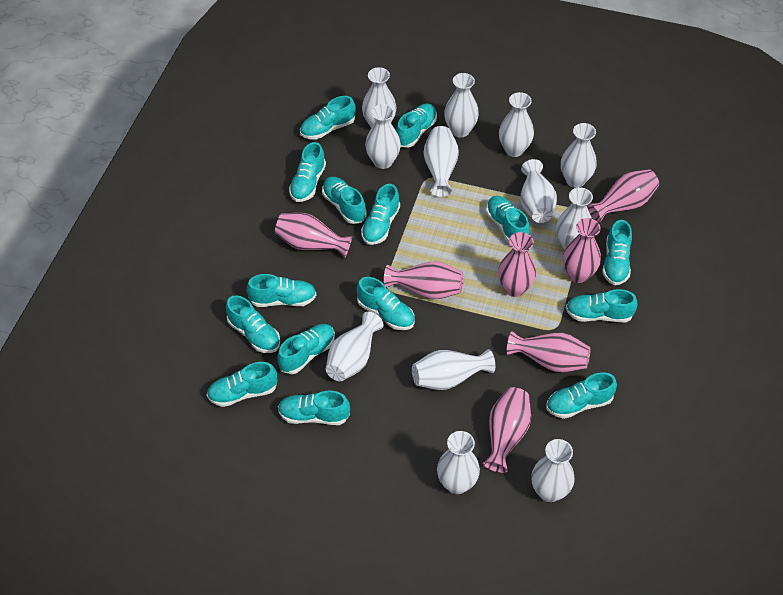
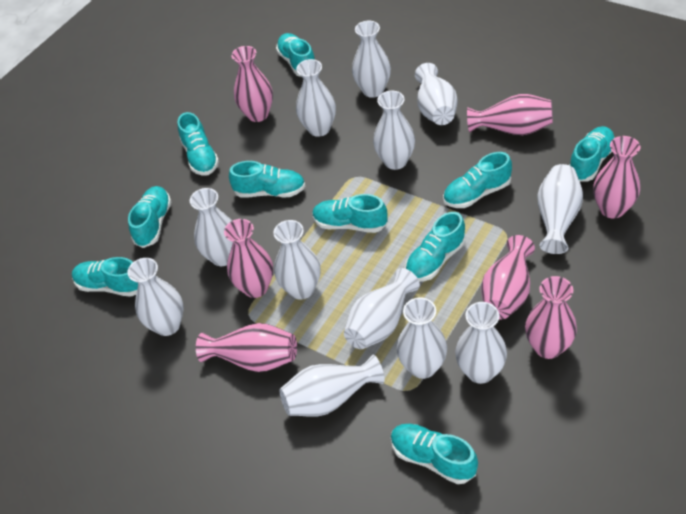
turquoise shoe: [207,362,277,407] [226,295,280,353] [246,274,316,307] [277,324,335,374] [278,391,350,425] [289,142,326,202] [300,96,356,140] [322,177,367,224] [357,277,415,330] [361,184,400,245] [396,103,437,147] [486,196,530,242] [546,372,617,419] [566,289,638,322] [602,220,632,285] = 15 -> [72,257,138,297] [128,186,171,248] [178,112,219,176] [229,161,305,198] [276,33,315,77] [312,194,388,233] [391,424,478,484] [405,212,466,281] [443,152,512,208] [569,126,615,181] = 10

